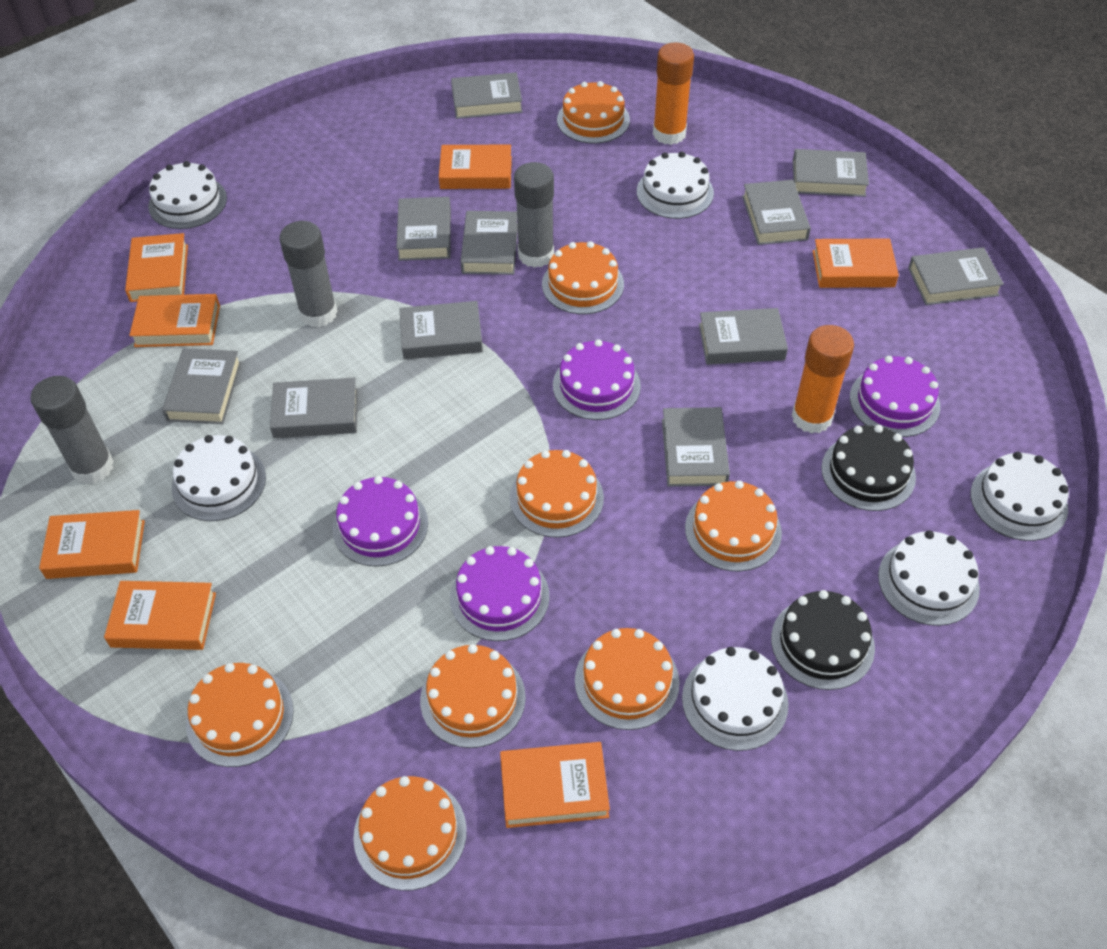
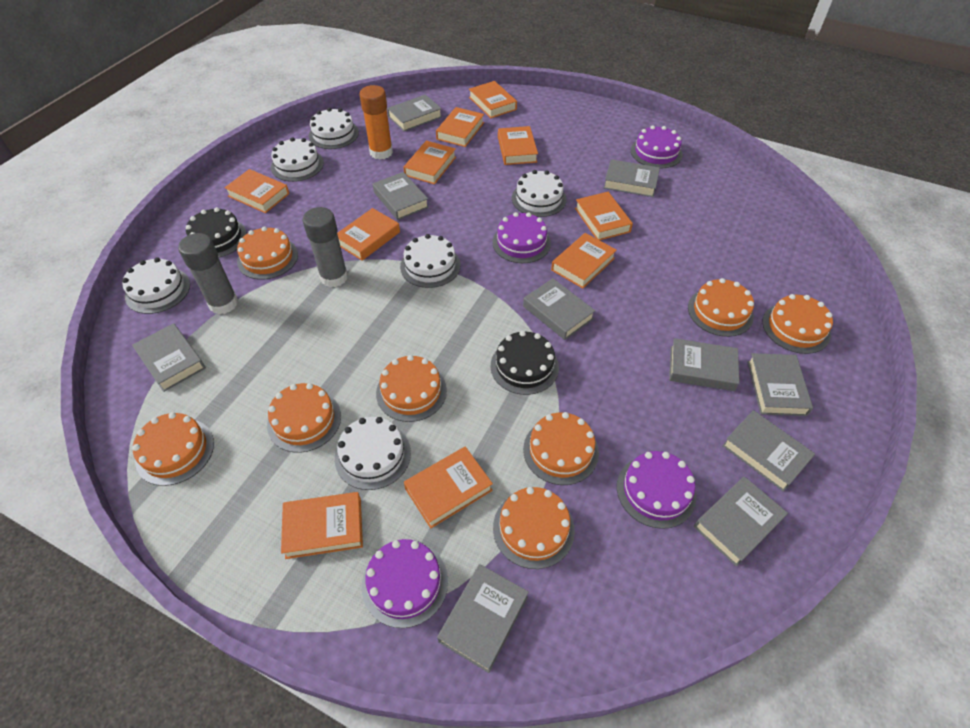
grey book: [162,348,242,424] [270,378,358,438] [396,197,451,261] [399,301,483,359] [451,72,522,119] [461,211,518,275] [662,407,730,487] [699,308,788,365] [742,180,811,245] [793,149,869,197] [908,247,1004,305] = 11 -> [132,323,206,392] [373,172,429,220] [387,94,442,131] [437,564,529,673] [523,278,595,340] [604,159,660,197] [669,338,739,391] [694,477,788,567] [722,410,815,492] [747,353,813,416] = 10
grey glue stick: [31,376,114,484] [279,221,338,327] [514,162,554,268] = 3 -> [178,233,238,314] [303,207,348,287] = 2
orange book: [39,510,145,579] [104,581,216,650] [125,233,188,302] [129,294,220,347] [439,145,512,189] [500,742,610,828] [813,238,899,288] = 7 -> [224,169,289,213] [281,492,363,559] [337,208,400,261] [403,141,456,184] [404,446,493,528] [436,107,484,147] [469,81,517,118] [498,126,538,165] [551,233,617,289] [575,192,633,240] = 10
orange glue stick: [653,43,694,145] [792,325,854,434] = 2 -> [360,85,393,160] = 1

